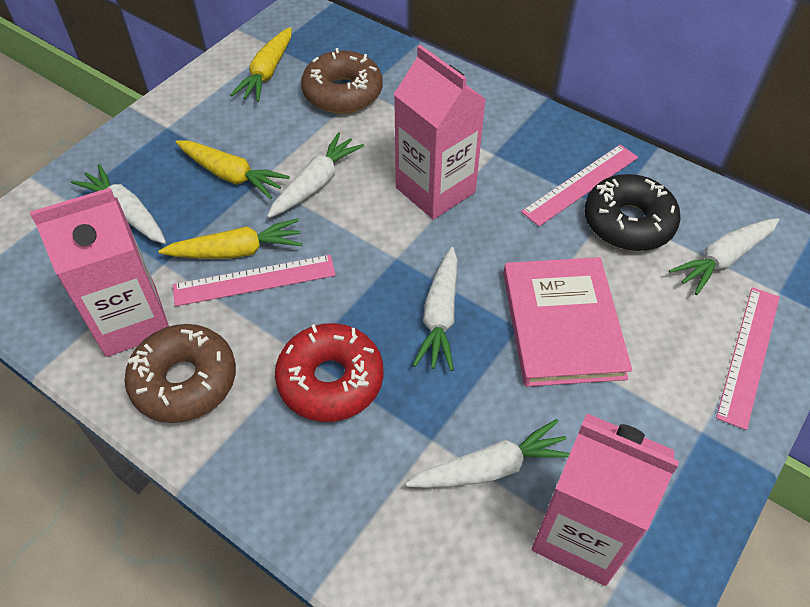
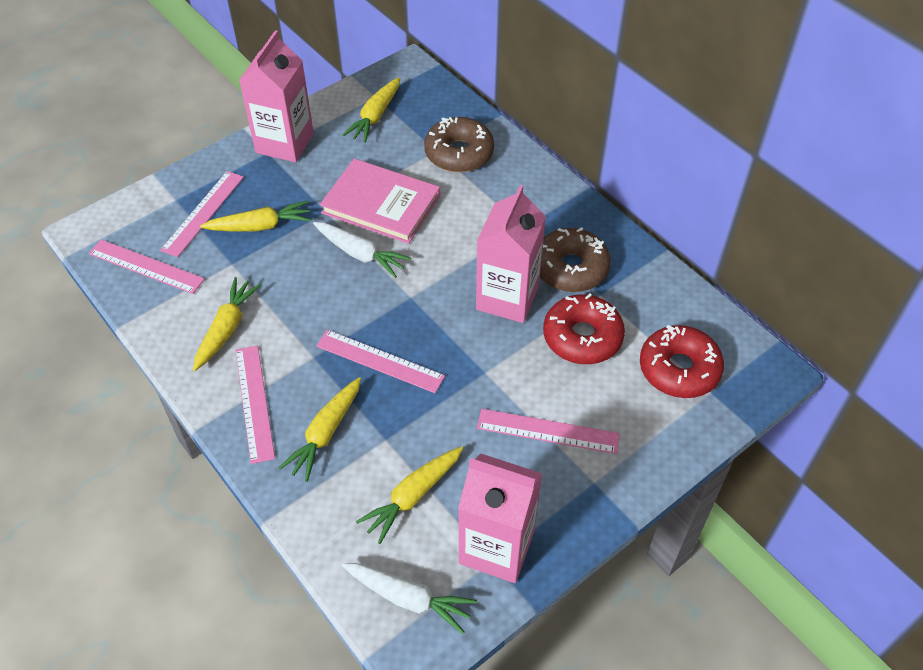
black donut: [585,174,681,251] = 1 -> none = 0
pink ruler: [173,255,336,306] [521,145,638,226] [716,287,780,430] = 3 -> [89,239,205,294] [160,171,244,257] [235,345,275,464] [316,330,445,393] [477,409,620,454] = 5
red donut: [275,323,383,422] = 1 -> [543,294,625,364] [640,325,724,398] = 2
white carrot: [71,164,166,244] [267,132,364,218] [406,419,570,488] [413,247,458,371] [669,218,780,295] = 5 -> [313,222,411,278] [342,563,477,634] = 2
yellow carrot: [158,218,303,259] [175,140,290,199] [230,27,292,102] = 3 -> [193,277,261,371] [200,200,311,232] [279,377,361,482] [342,77,400,143] [356,446,463,544] = 5

